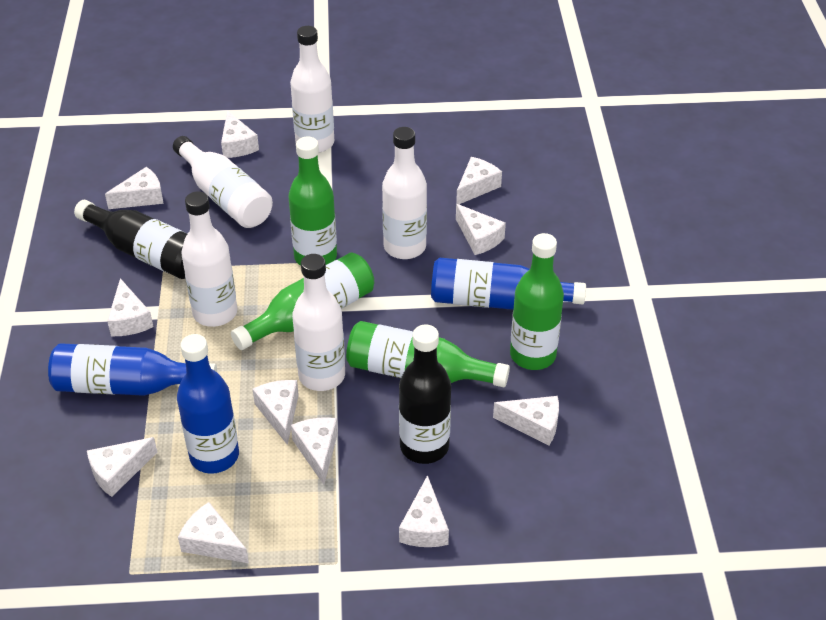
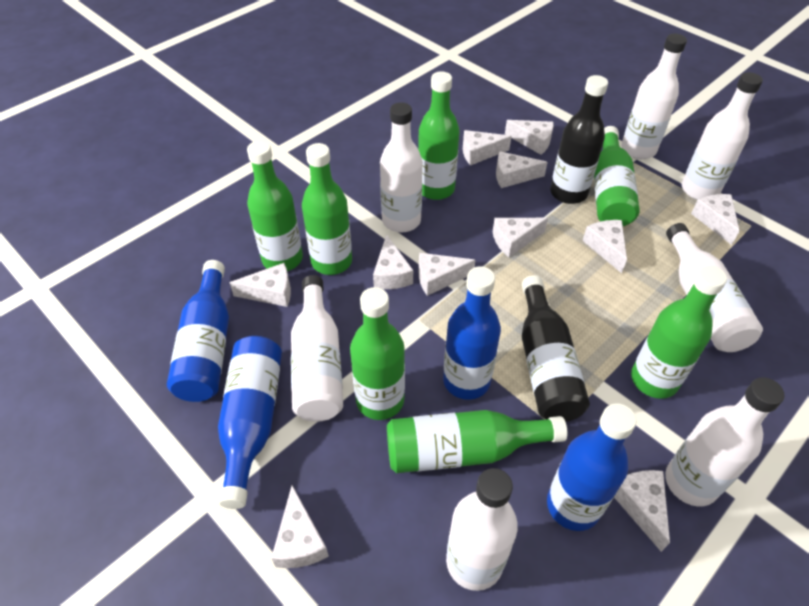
blue bottle: [48,343,217,396] [177,334,239,474] [431,257,586,310] = 3 -> [167,260,229,402] [218,336,282,509] [443,266,501,400] [547,403,637,531] = 4
green bottle: [231,252,374,350] [288,137,337,266] [346,321,510,387] [510,233,564,370] = 4 -> [247,140,303,271] [302,143,352,275] [350,287,405,420] [387,410,568,473] [418,71,459,200] [594,126,640,226] [631,265,727,399] = 7
white bottle: [173,136,273,228] [181,191,237,327] [290,26,334,153] [292,254,345,391] [382,127,427,259] = 5 -> [291,275,343,422] [380,102,423,233] [446,468,518,591] [621,34,687,159] [665,377,785,506] [666,223,763,352] [682,72,763,200] = 7

